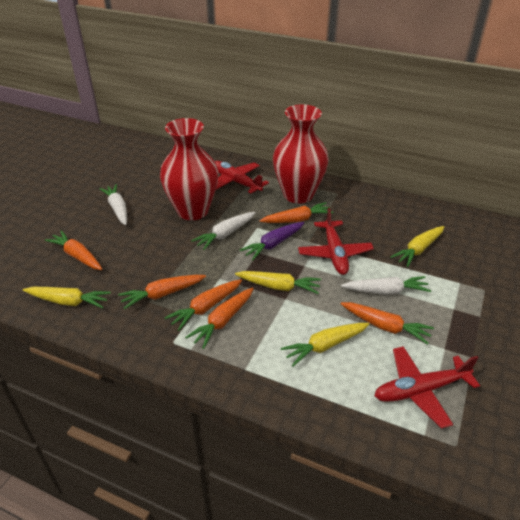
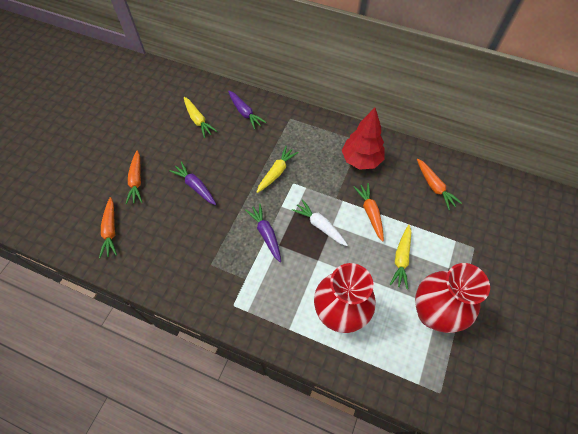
orange carrot: [45,230,102,270] [118,275,206,309] [165,279,242,331] [185,288,254,349] [260,202,333,223] [341,302,434,345] = 6 -> [99,197,117,258] [126,151,142,204] [354,183,384,242] [417,159,462,210] = 4
purple carrot: [240,222,304,260] = 1 -> [169,161,216,205] [228,90,266,130] [245,204,281,262] = 3
red plane: [215,161,269,193] [298,208,374,275] [374,346,480,429] = 3 -> none = 0
red tree: none = 0 -> [342,108,385,170] = 1
white carrot: [99,184,127,225] [191,212,256,250] [341,276,431,295] = 3 -> [292,199,348,246] = 1
yellow carrot: [23,287,111,308] [235,271,321,294] [281,323,369,366] [391,226,444,267] = 4 -> [184,97,217,138] [257,146,299,193] [390,225,411,289] = 3

